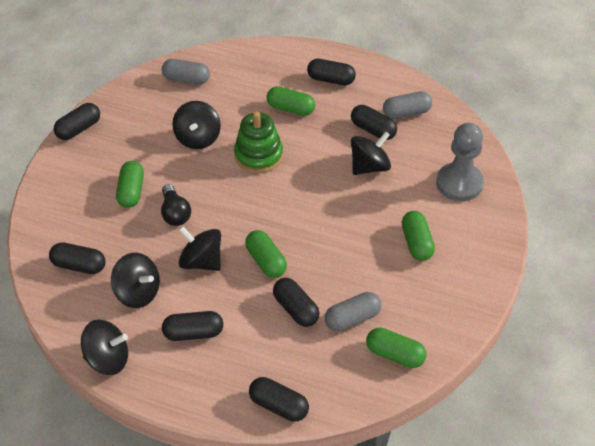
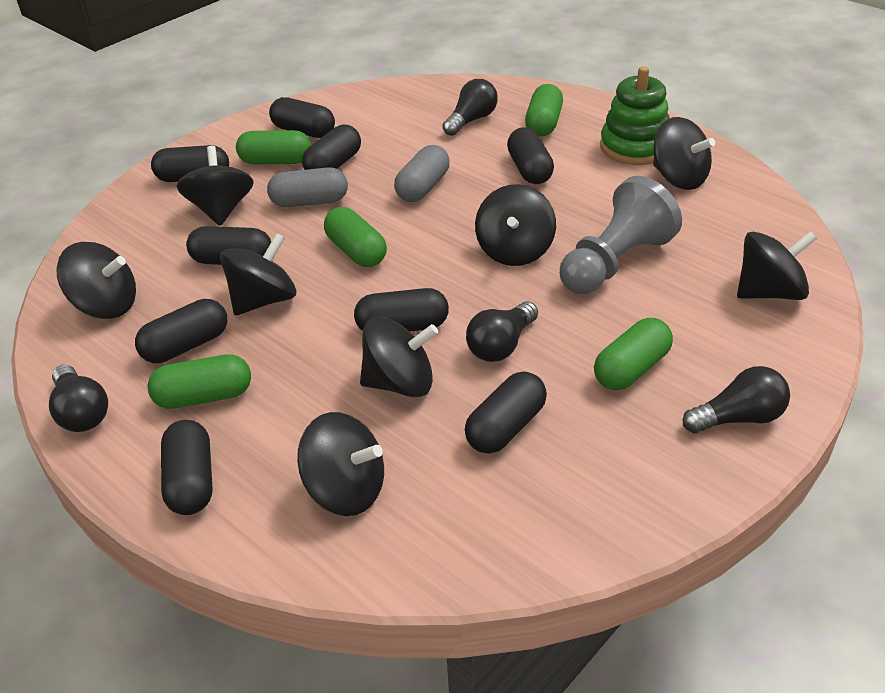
black capsule: [49,242,105,274] [54,103,100,140] [162,311,223,341] [249,377,309,422] [273,278,320,327] [307,59,356,85] [351,105,397,140] = 7 -> [135,299,227,363] [151,145,229,182] [161,420,213,515] [186,226,271,265] [269,97,335,138] [302,125,361,170] [354,288,449,331] [465,372,547,454] [507,127,554,184] = 9
black light bulb: [161,184,191,226] = 1 -> [49,365,108,432] [442,79,498,136] [466,301,538,362] [683,366,790,433] = 4
black spinning top: [81,320,128,375] [111,253,160,308] [172,101,221,149] [179,226,221,271] [351,132,391,175] = 5 -> [57,242,136,319] [177,146,253,226] [220,233,296,315] [297,412,384,516] [360,316,438,397] [475,184,556,266] [653,117,715,190] [737,231,817,300] = 8
grey capsule: [162,59,210,84] [325,292,381,331] [383,91,432,119] = 3 -> [267,167,348,207] [394,145,450,202] = 2

